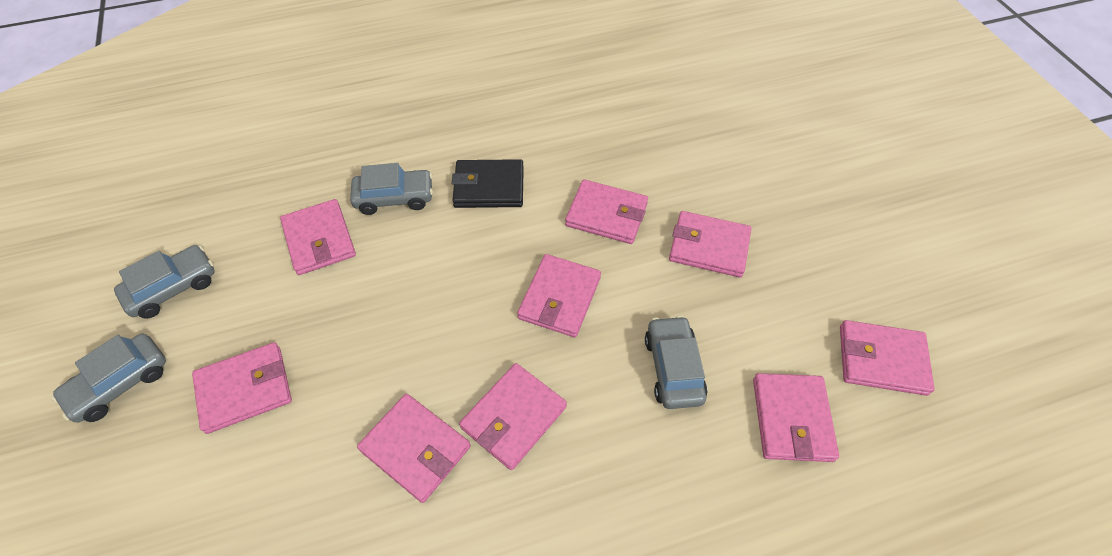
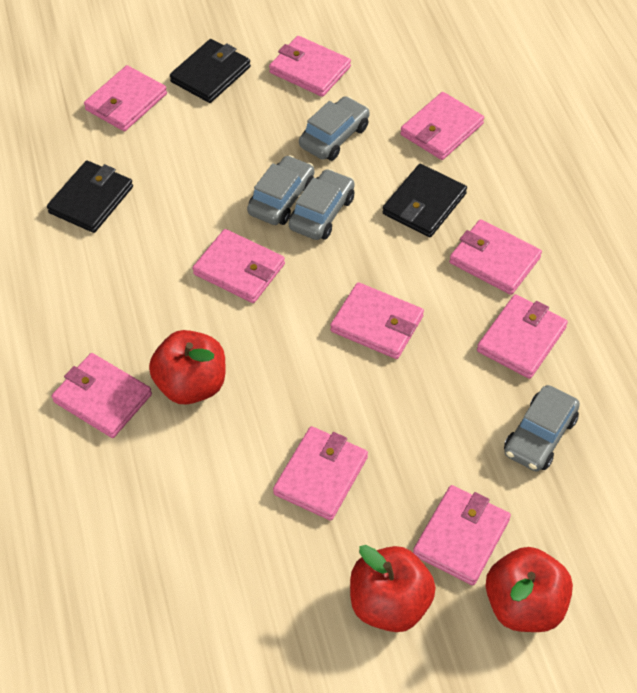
black wallet: [451,159,524,208] = 1 -> [47,161,133,233] [170,39,251,103] [383,164,467,237] = 3
pink wallet: [192,342,292,434] [280,199,356,275] [357,394,471,503] [459,363,567,470] [517,254,601,337] [565,179,648,244] [669,211,751,278] [753,373,839,462] [840,320,935,396] = 9 -> [52,353,152,438] [84,65,167,131] [193,229,285,303] [269,36,351,97] [273,426,368,521] [330,282,424,359] [400,92,484,160] [413,485,511,585] [449,219,542,295] [477,294,568,379] = 10
red apple: none = 0 -> [149,330,225,405] [350,545,436,632] [485,547,573,632] = 3

